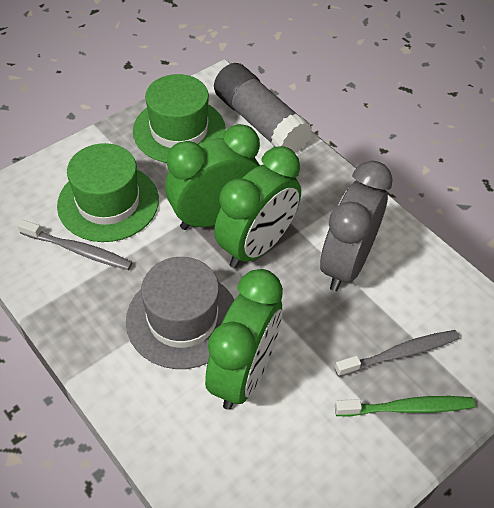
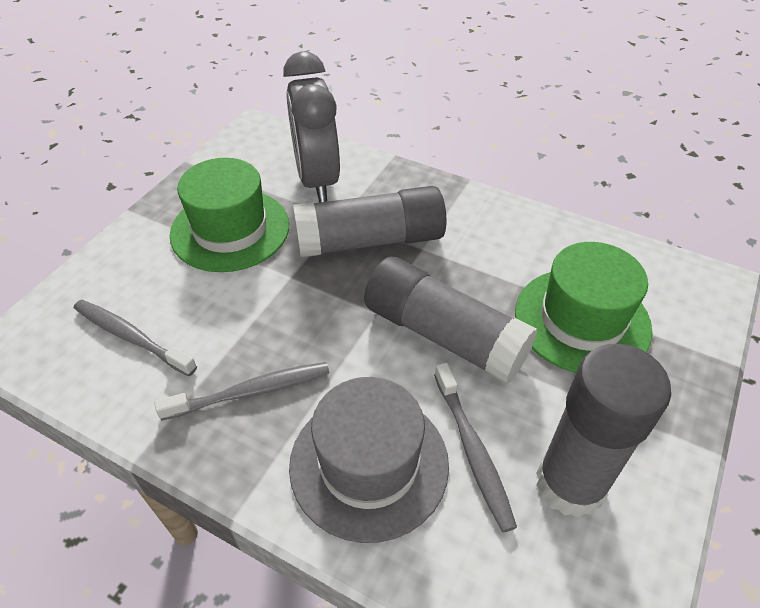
green clock: [165,124,260,230] [205,269,283,410] [214,146,301,268] = 3 -> none = 0
green toothbrush: [335,396,475,417] = 1 -> none = 0
grey glue stick: [214,63,312,153] = 1 -> [293,186,446,258] [364,257,537,384] [536,344,671,518] = 3
grey toothbrush: [17,219,133,270] [335,330,459,377] = 2 -> [74,299,197,376] [155,362,329,421] [434,363,517,532] = 3

